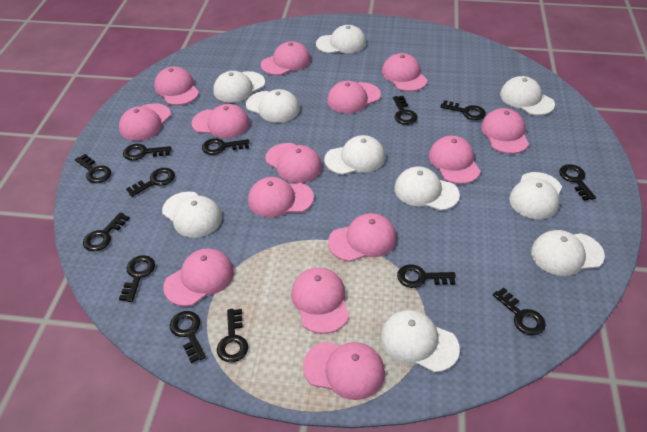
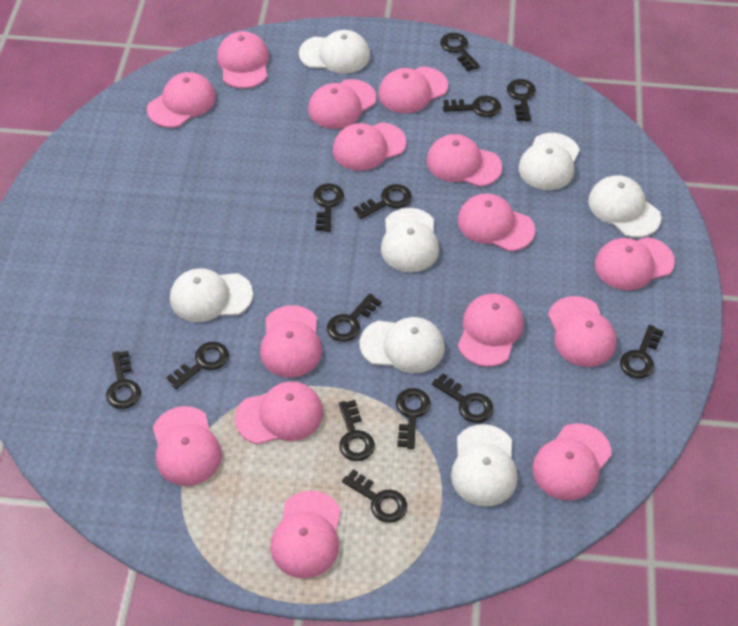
pink cap: [119,103,171,141] [154,67,199,105] [163,248,234,306] [191,104,250,138] [248,177,314,217] [261,41,311,75] [265,143,322,183] [291,268,349,334] [303,342,385,400] [327,81,381,113] [328,213,397,262] [382,53,428,91] [429,135,481,184] [481,108,529,154] = 14 -> [147,72,216,128] [153,406,222,486] [217,31,269,88] [235,381,323,444] [260,305,322,378] [270,491,341,578] [308,79,376,129] [333,122,406,171] [378,67,448,113] [427,134,502,187] [458,193,535,251] [458,294,524,367] [532,423,612,500] [548,296,616,367] [595,237,675,290] = 15
white cap: [162,192,222,238] [213,71,265,102] [246,89,300,123] [316,25,366,54] [324,135,385,175] [381,310,460,373] [394,166,460,211] [500,76,555,115] [509,172,562,219] [531,230,605,276] = 10 -> [170,268,253,322] [299,30,370,74] [360,317,445,373] [381,208,439,272] [451,424,518,507] [518,133,580,190] [588,175,661,238] = 7

